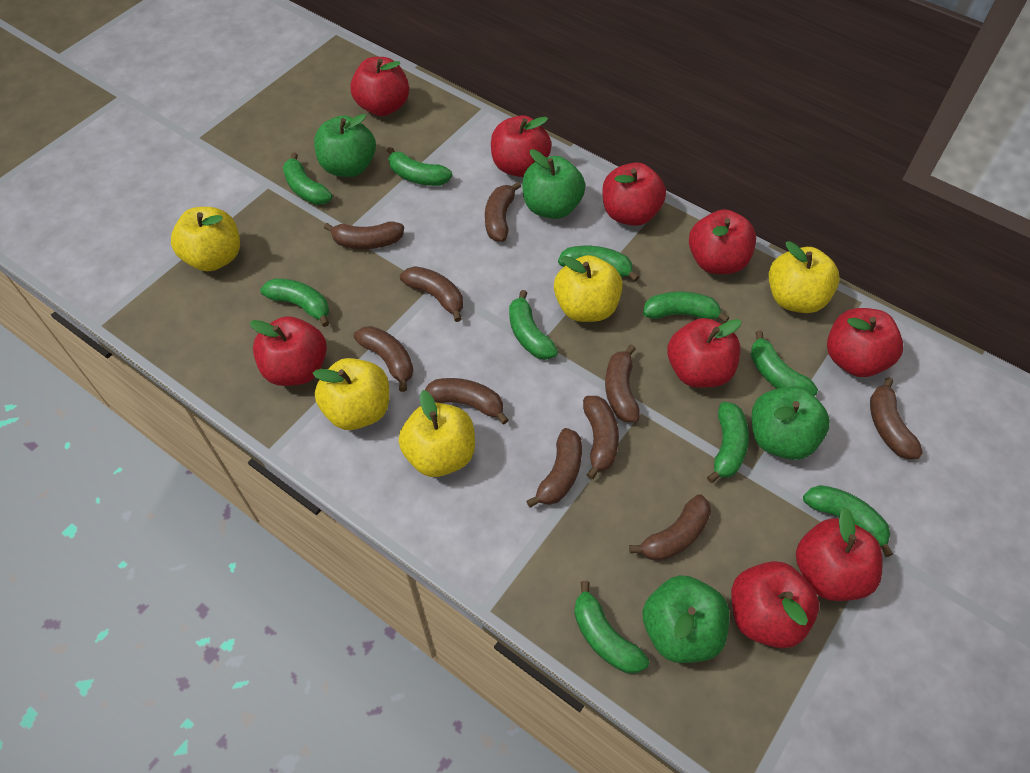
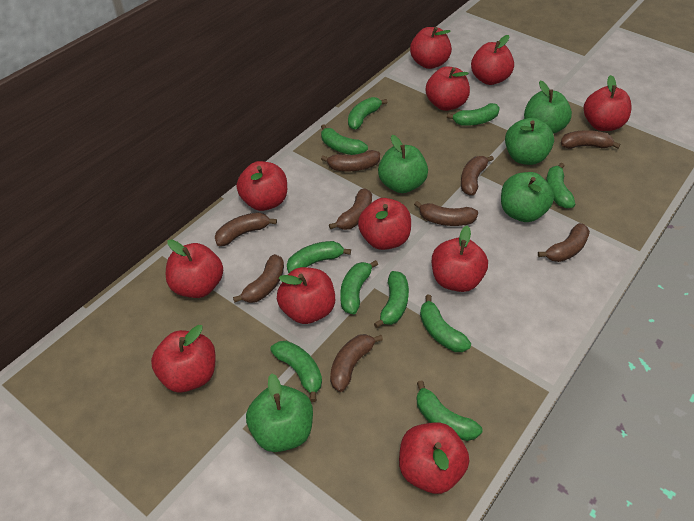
brown banana: [324,222,404,249] [354,326,413,392] [400,266,463,322] [425,378,509,424] [485,182,521,242] [526,428,582,508] [583,396,619,480] [605,344,640,422] [629,494,711,561] [870,377,923,459] = 10 -> [215,212,277,246] [233,254,284,303] [321,150,380,171] [329,188,372,230] [330,334,383,392] [414,201,478,226] [461,156,494,195] [538,223,590,262] [561,130,620,149] = 9
green apple: [314,114,376,177] [522,149,585,219] [642,575,729,663] [752,386,830,460] = 4 -> [246,374,313,452] [378,135,428,193] [501,172,554,222] [505,118,554,165] [524,80,572,134] = 5
red apple: [250,316,327,386] [350,57,409,116] [491,115,552,177] [602,162,666,226] [667,318,742,388] [689,209,756,274] [731,561,819,648] [796,508,883,601] [827,308,903,377] = 9 -> [151,325,216,393] [166,239,223,298] [236,161,287,211] [277,267,335,324] [358,198,411,250] [399,423,469,494] [410,27,452,69] [426,66,470,111] [432,225,488,292] [471,35,514,85] [584,75,632,131] = 11
yellow apple: [171,207,240,271] [312,358,389,430] [399,390,475,477] [554,255,623,322] [769,241,840,313] = 5 -> none = 0

